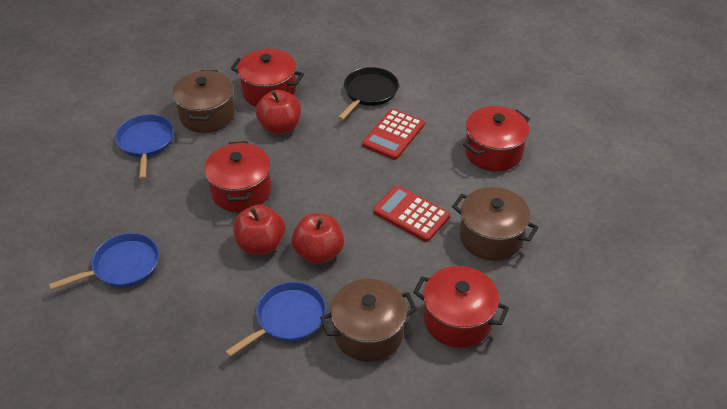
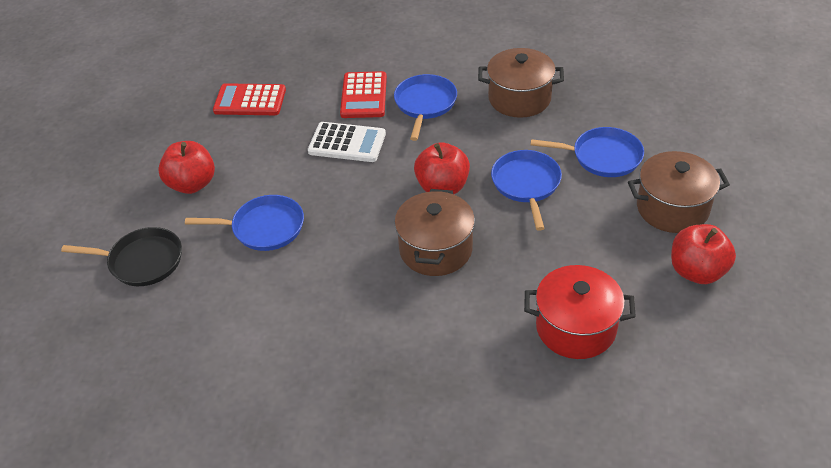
blue pan: [49,233,159,290] [115,114,174,180] [225,282,327,357] = 3 -> [185,195,304,251] [394,74,457,141] [491,150,562,231] [531,127,644,177] = 4
red pot: [204,141,271,212] [231,48,304,107] [413,266,509,348] [463,106,530,172] = 4 -> [524,265,636,359] = 1
white calculator: none = 0 -> [308,122,386,162] = 1

